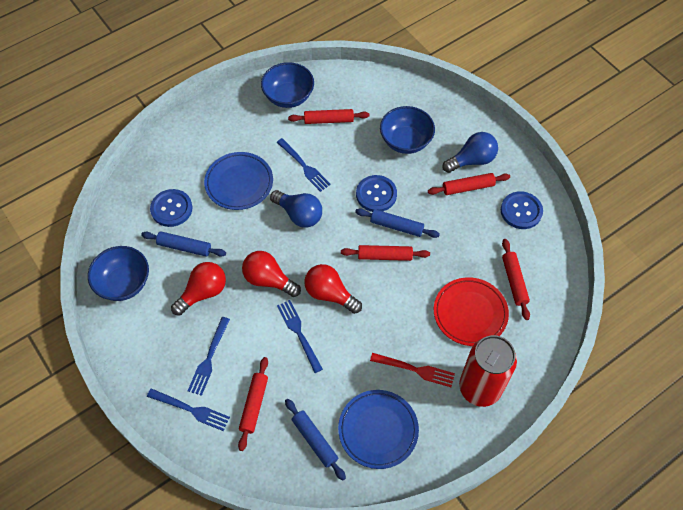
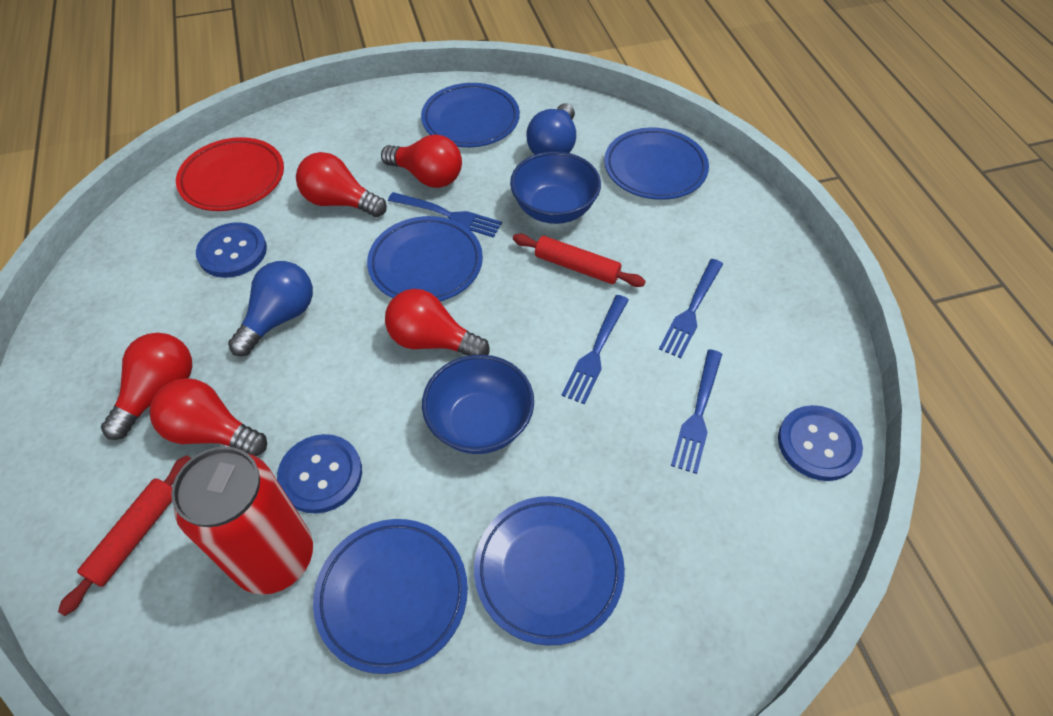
blue bowl: [88,246,149,301] [261,62,314,108] [380,106,435,154] = 3 -> [422,355,534,454] [510,151,601,224] = 2
blue plate: [204,152,273,210] [338,390,419,469] = 2 -> [313,519,468,674] [367,216,483,301] [421,83,520,147] [474,496,625,646] [604,128,709,200] = 5
blue rolling pin: [141,232,226,257] [285,399,346,481] [355,208,440,238] = 3 -> none = 0
red fork: [370,353,455,387] = 1 -> none = 0
red light bulb: [171,262,226,316] [242,251,301,297] [304,264,362,314] = 3 -> [101,333,192,440] [150,378,267,456] [296,152,387,217] [381,135,462,188] [385,289,490,356] = 5
red rolling pin: [238,357,268,451] [288,109,369,124] [341,245,430,261] [428,173,510,195] [502,239,530,320] = 5 -> [58,455,192,616] [513,234,646,287] = 2

